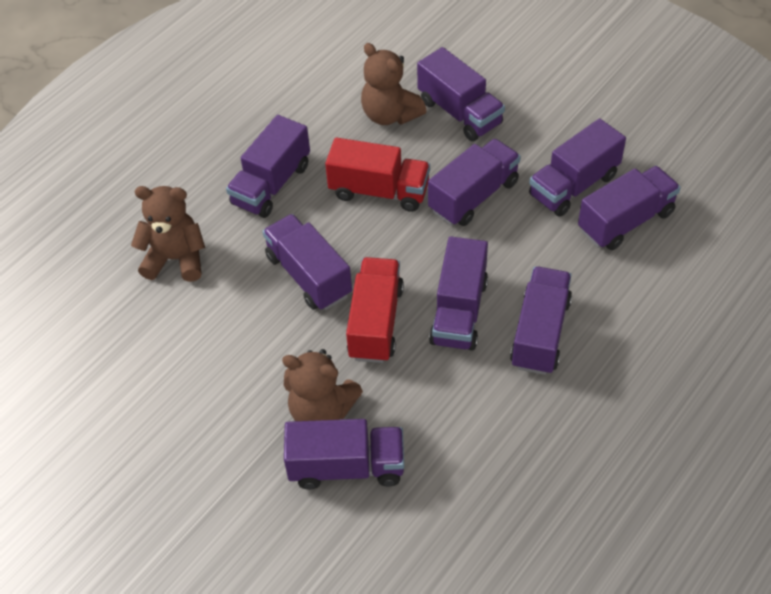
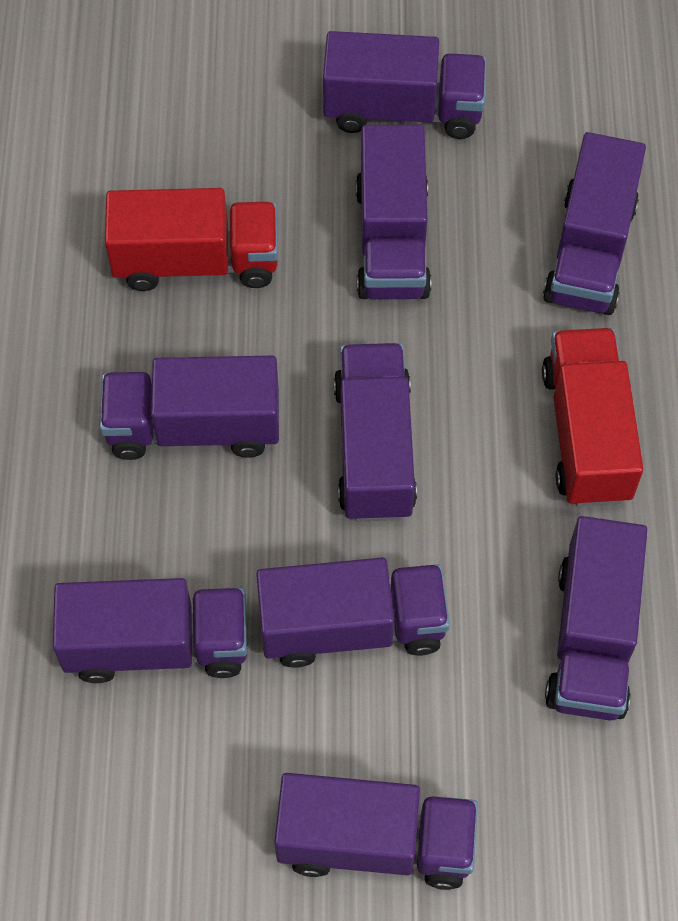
brown teddy bear: [131,186,205,282] [282,349,363,421] [361,43,427,125] = 3 -> none = 0

